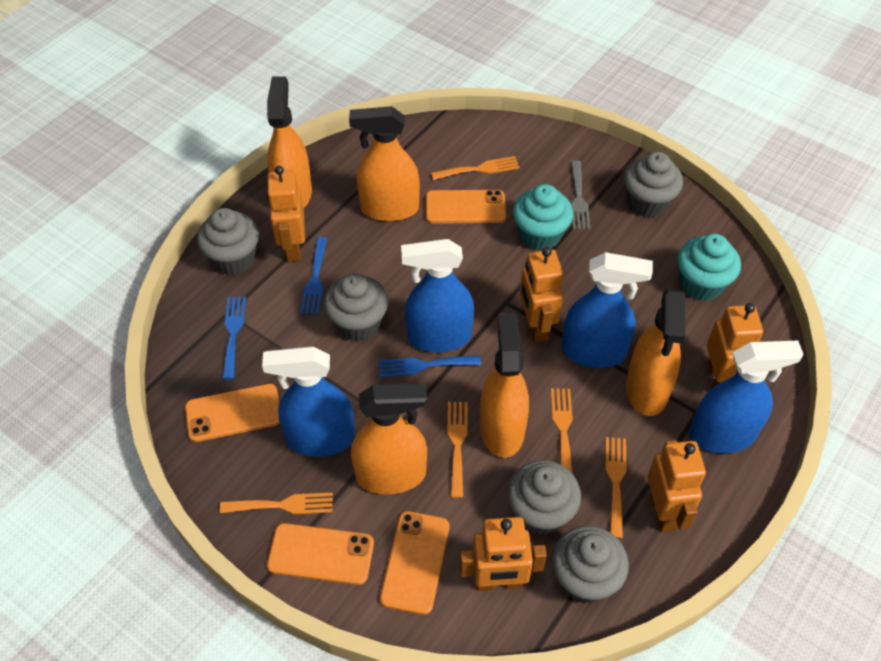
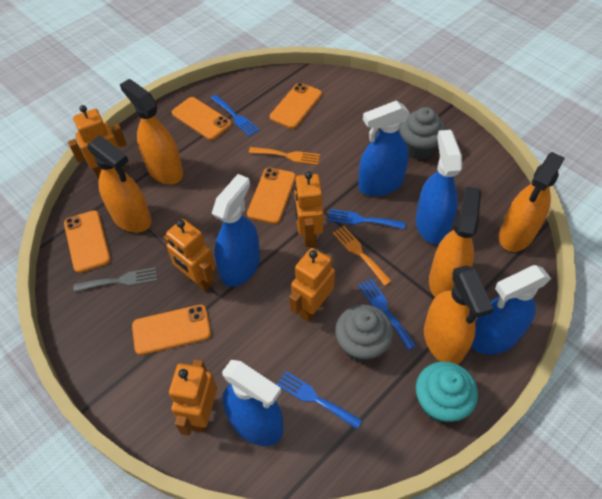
blue fork: [222,297,246,380] [300,237,328,315] [379,355,481,377] = 3 -> [211,95,260,137] [276,371,362,429] [328,209,406,229] [358,279,416,350] = 4
blue spray bottle: [262,346,355,457] [401,239,474,352] [562,252,653,368] [689,341,803,453] = 4 -> [212,174,260,287] [222,360,283,446] [358,101,410,196] [416,130,462,244] [471,265,551,355] = 5
grey cupcake: [197,208,259,275] [324,273,388,341] [507,460,581,535] [552,526,629,603] [624,152,683,218] = 5 -> [335,305,393,363] [399,107,446,160] = 2
orange fork: [220,492,333,514] [431,156,520,180] [447,402,468,498] [551,389,573,474] [605,437,626,538] = 5 -> [249,147,320,165] [333,226,391,286] = 2
orange phone: [185,384,280,442] [267,523,374,585] [380,511,449,615] [426,190,506,224] = 4 -> [64,210,111,273] [132,305,211,355] [172,97,231,140] [247,168,296,224] [270,83,322,129] = 5
turquoise cupcake: [513,184,573,251] [677,234,741,301] = 2 -> [416,361,478,423] = 1

